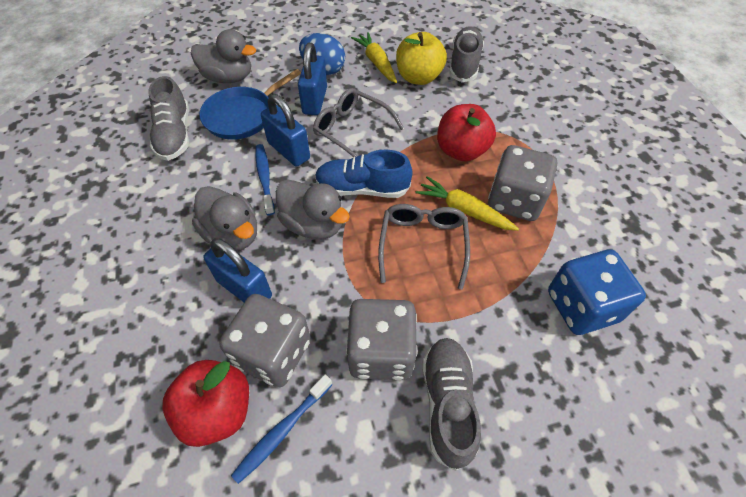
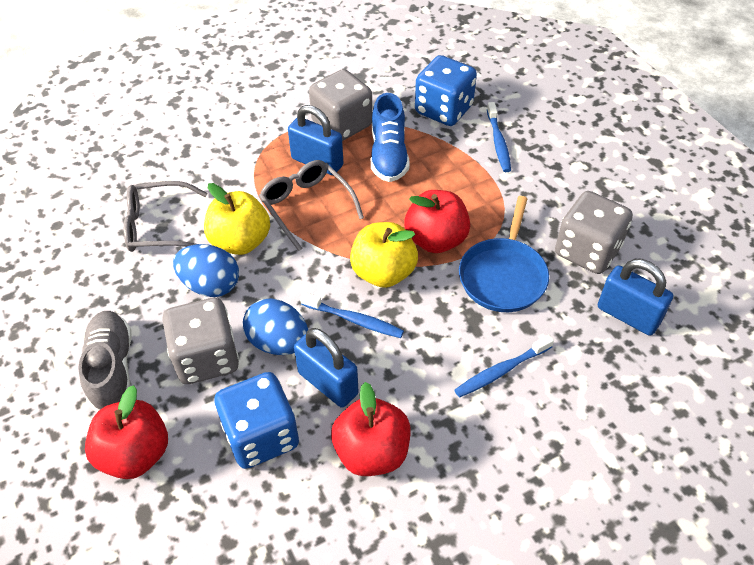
blue dice: [548,249,646,335] = 1 -> [214,372,299,469] [415,55,477,126] = 2
blue egg: [299,33,345,75] = 1 -> [173,244,239,297] [243,298,308,355] = 2
blue toothbrush: [231,375,333,484] [255,144,275,216] = 2 -> [300,292,404,338] [454,335,554,397] [487,102,511,172] = 3
grey duck: [191,29,256,83] [192,186,257,251] [276,179,350,239] = 3 -> none = 0
grey shoe: [148,76,189,161] [422,338,481,471] [449,26,484,82] = 3 -> [78,311,132,411] = 1
red apple: [163,360,249,447] [437,104,496,162] = 2 -> [85,385,168,479] [331,382,411,476] [404,190,470,253] = 3
yellow apple: [396,32,447,85] = 1 -> [204,183,270,255] [350,222,418,288] = 2
yellow carrot: [351,32,397,83] [415,176,519,231] = 2 -> none = 0

